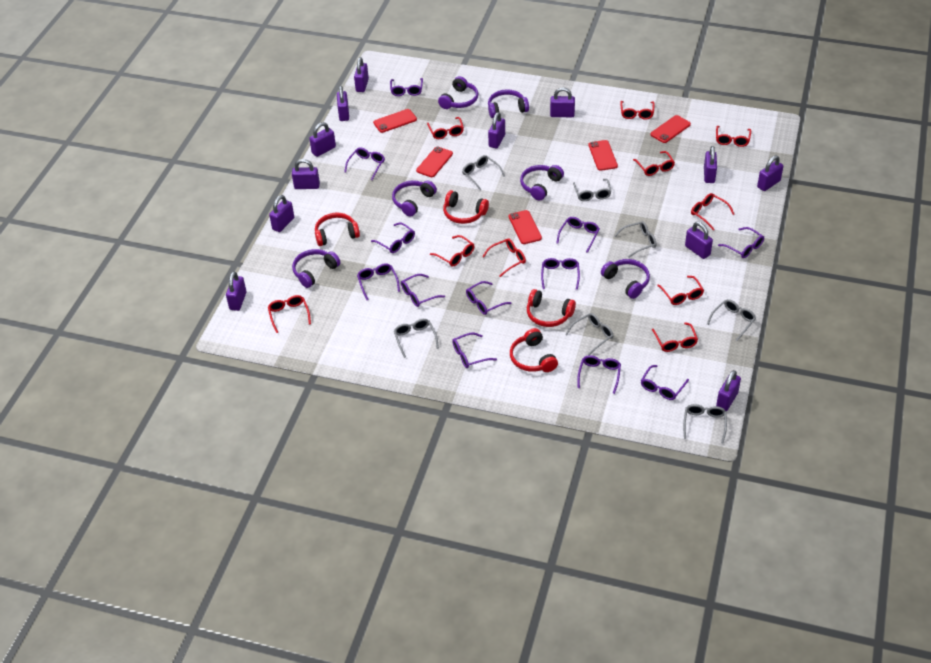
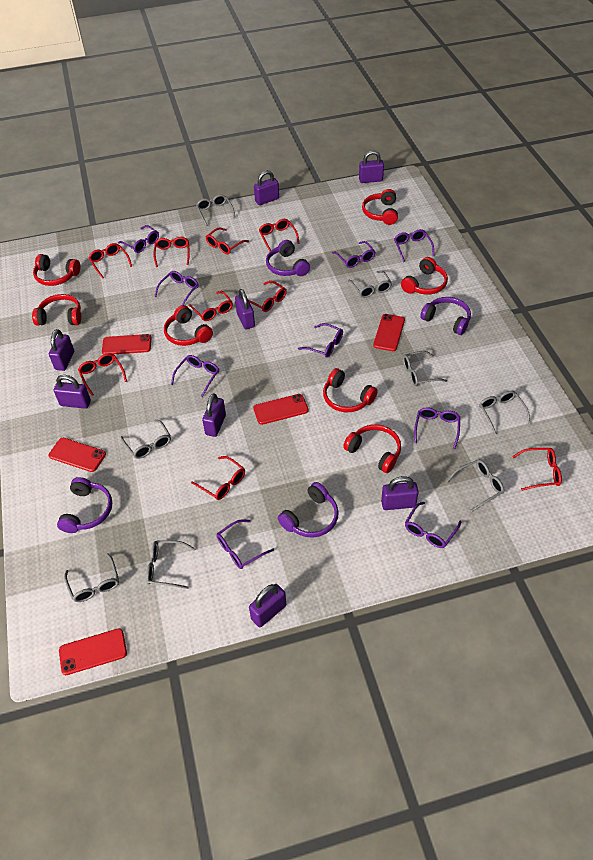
grey glasses: [394,319,439,358] [462,155,505,190] [565,313,614,355] [573,179,611,201] [614,221,656,258] [683,404,727,443] [707,299,756,341] = 7 -> [64,553,119,602] [121,420,171,459] [146,540,195,589] [196,194,235,226] [348,271,392,298] [403,351,447,386] [447,460,504,512] [479,391,530,434] = 8
purple glasses: [344,147,385,180] [357,263,400,300] [371,222,415,253] [390,78,423,96] [401,274,445,307] [452,333,497,368] [466,281,512,315] [541,258,580,290] [557,217,600,253] [577,355,621,394] [641,365,689,400] [718,227,764,258] = 12 -> [118,225,159,253] [155,271,199,306] [171,355,219,397] [216,519,274,569] [298,323,343,358] [332,241,375,268] [394,229,434,262] [405,502,461,548] [414,407,460,449] = 9
purple headphones: [292,249,340,288] [392,180,437,217] [438,76,478,109] [488,89,529,118] [520,165,564,201] [601,259,650,299] = 6 -> [57,477,112,533] [266,240,310,276] [278,482,339,538] [420,297,471,335] = 4
purple padlock: [226,272,247,311] [269,195,294,232] [292,159,320,189] [309,122,336,157] [337,86,349,121] [354,57,369,92] [488,112,505,148] [550,87,575,117] [685,222,713,259] [704,146,717,183] [716,370,741,411] [757,155,783,191] = 12 -> [49,329,74,371] [54,375,91,409] [202,393,226,437] [235,289,255,330] [249,584,286,627] [254,170,279,205] [359,151,384,183] [381,476,419,510] = 8
red glasses: [268,295,311,333] [427,117,464,139] [430,235,474,267] [482,238,526,277] [620,101,655,120] [633,151,675,176] [652,322,698,352] [657,276,704,305] [691,193,734,231] [716,126,751,147] = 10 -> [78,353,127,396] [88,243,132,279] [153,237,190,267] [188,291,233,321] [191,456,245,500] [206,227,249,254] [249,281,287,312] [259,219,299,251] [512,448,562,491] = 9
red headphones: [315,213,360,246] [443,190,489,224] [510,328,558,372] [527,289,576,327] = 4 -> [32,294,81,326] [33,254,80,286] [164,305,213,346] [323,368,378,412] [343,424,401,473] [362,189,398,225] [401,257,448,295] = 7

